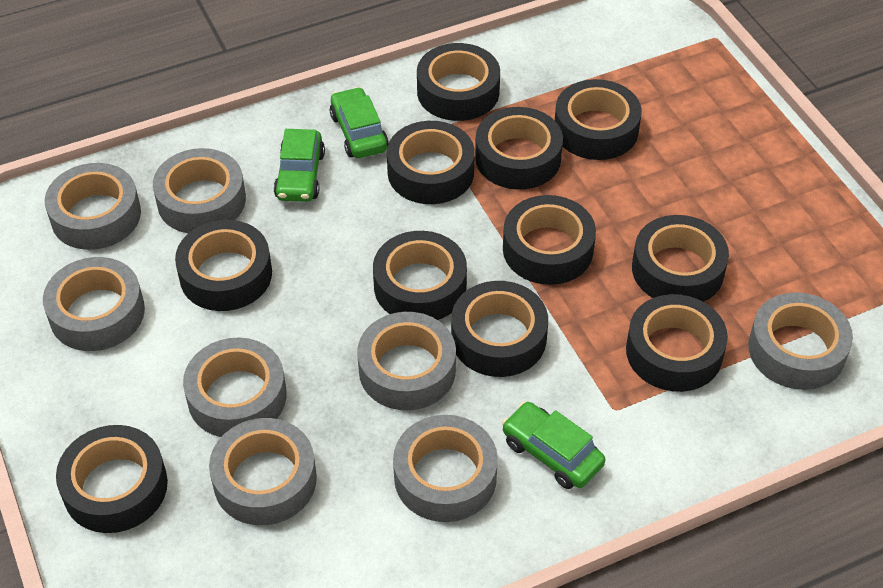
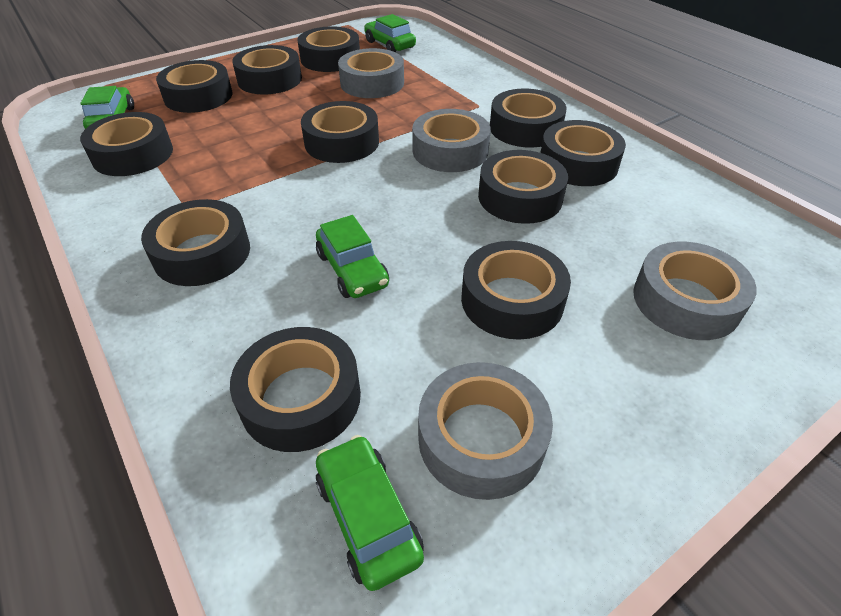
green car: [274,129,325,202] [330,87,389,158] [502,402,605,489] = 3 -> [80,86,134,129] [316,215,389,298] [316,435,424,591] [364,14,416,52] = 4
grey tape: [43,257,145,351] [45,163,141,250] [153,148,246,233] [183,338,287,437] [209,418,317,525] [357,312,456,410] [393,415,498,522] [748,292,853,390] = 8 -> [338,48,404,98] [412,109,491,172] [418,362,553,500] [633,242,757,340] = 4

